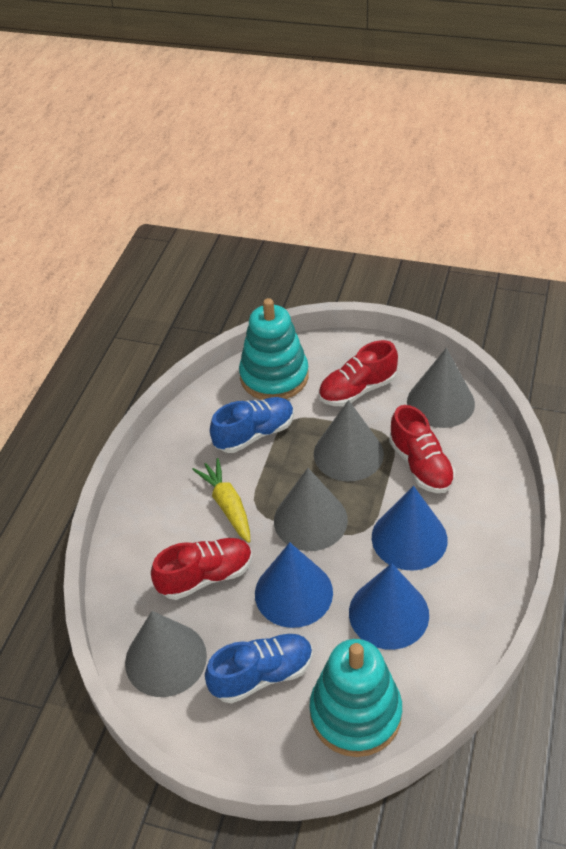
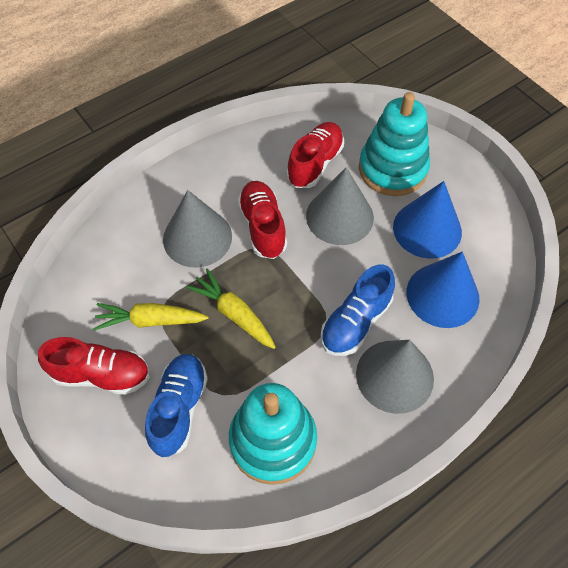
blue cone: [255,542,333,628] [349,563,429,650] [372,486,448,571] = 3 -> [393,181,462,259] [407,252,480,328] = 2
grey cone: [125,611,207,697] [274,468,348,551] [314,400,384,481] [407,348,475,428] = 4 -> [163,190,232,267] [306,167,374,245] [356,340,434,414] = 3
yellow carrot: [192,458,250,543] = 1 -> [93,303,208,330] [186,269,276,349] = 2

